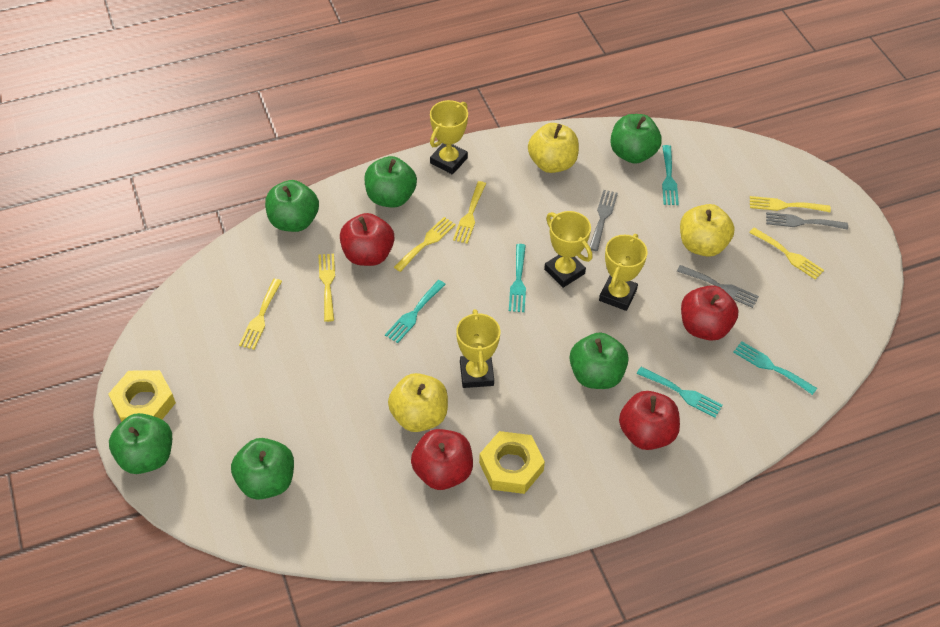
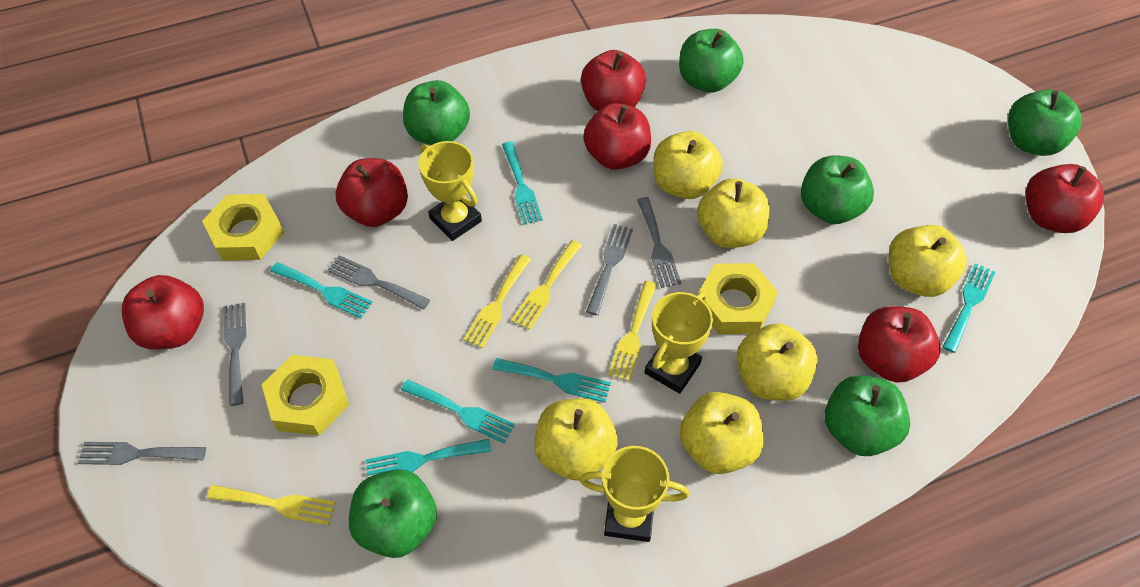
grey fork: [590,190,618,251] [677,265,759,308] [766,212,848,230] = 3 -> [78,442,206,465] [223,303,246,406] [327,255,430,310] [586,224,633,315] [637,197,681,288] = 5
red apple: [340,213,394,266] [411,429,473,490] [619,391,680,450] [681,285,739,341] = 4 -> [122,275,204,350] [336,158,408,227] [581,50,646,111] [583,103,651,170] [858,306,940,383] [1026,164,1104,233] = 6
turquoise fork: [385,280,446,343] [509,244,526,312] [637,367,723,418] [662,145,679,205] [733,341,817,395] = 5 -> [270,262,373,318] [366,439,491,476] [401,379,515,443] [492,358,611,402] [502,141,543,225] [943,263,995,353] = 6
yellow apple: [388,373,448,432] [528,123,579,173] [680,204,735,257] = 3 -> [534,398,618,481] [653,131,723,199] [680,392,763,474] [697,178,769,248] [736,324,818,401] [889,225,967,297] = 6
yellow fork: [239,279,282,349] [319,254,335,322] [394,217,456,272] [453,181,486,244] [749,227,824,280] [750,196,831,212] = 6 -> [207,485,336,525] [464,254,531,348] [512,240,582,330] [608,281,657,381] = 4
yellow nut: [108,370,176,422] [479,431,545,494] = 2 -> [202,194,284,261] [262,355,349,436] [698,263,778,334] = 3
yellow trophy: [430,100,468,175] [456,309,500,388] [544,211,592,288] [599,234,647,311] = 4 -> [418,141,482,241] [579,446,689,542] [644,291,713,394] = 3

